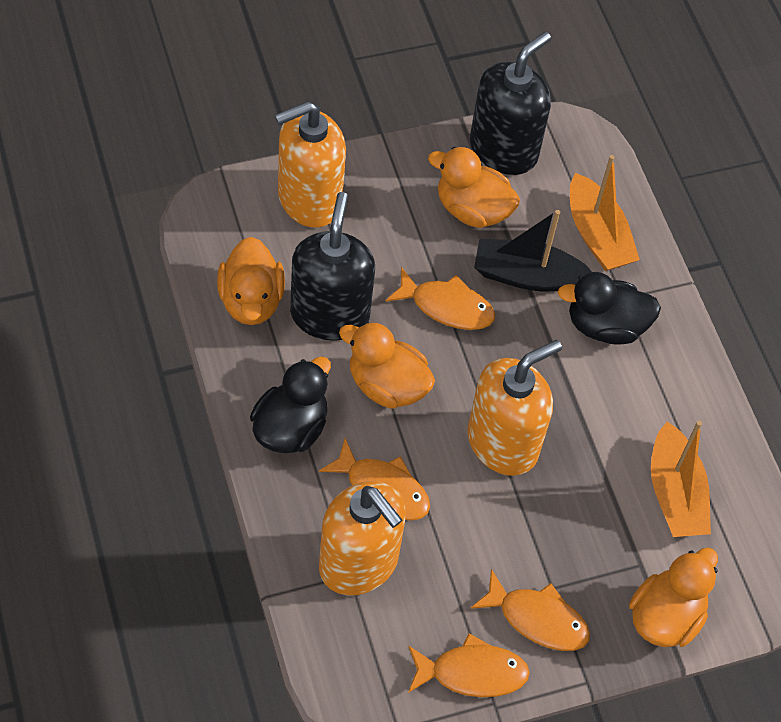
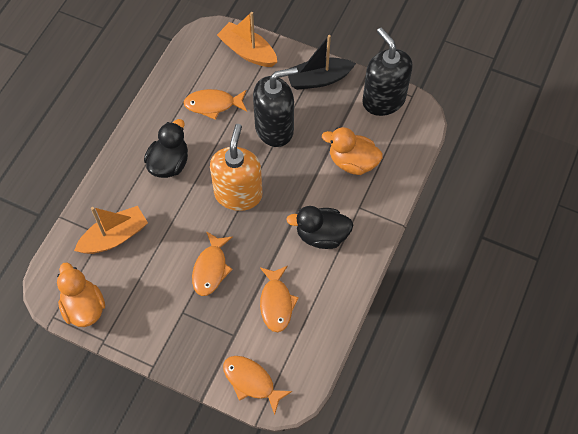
orange duck: [217,237,285,325] [339,322,435,409] [428,147,520,228] [629,548,718,647] = 4 -> [57,263,105,327] [322,127,383,175] = 2
orange soap dispenser: [275,101,346,228] [319,481,406,595] [468,340,562,476] = 3 -> [210,124,263,211] = 1

